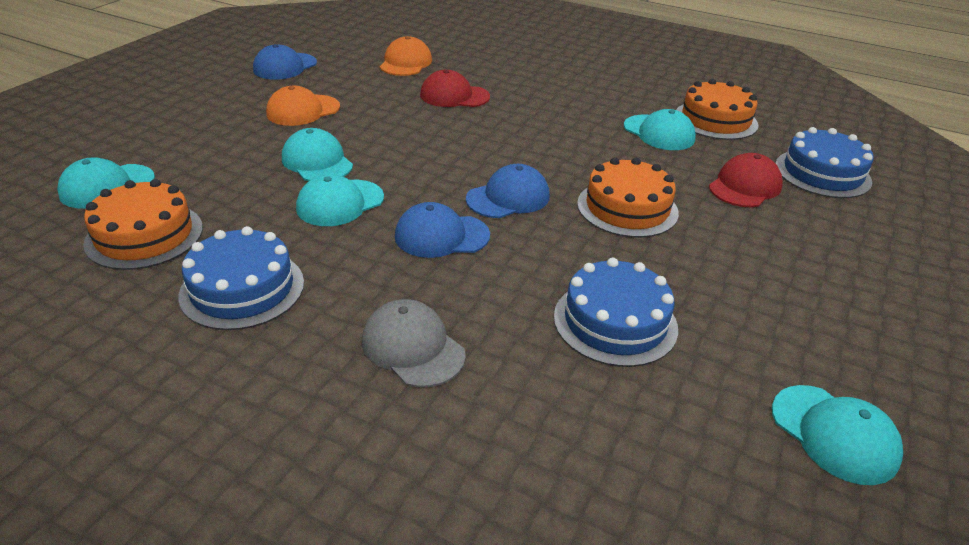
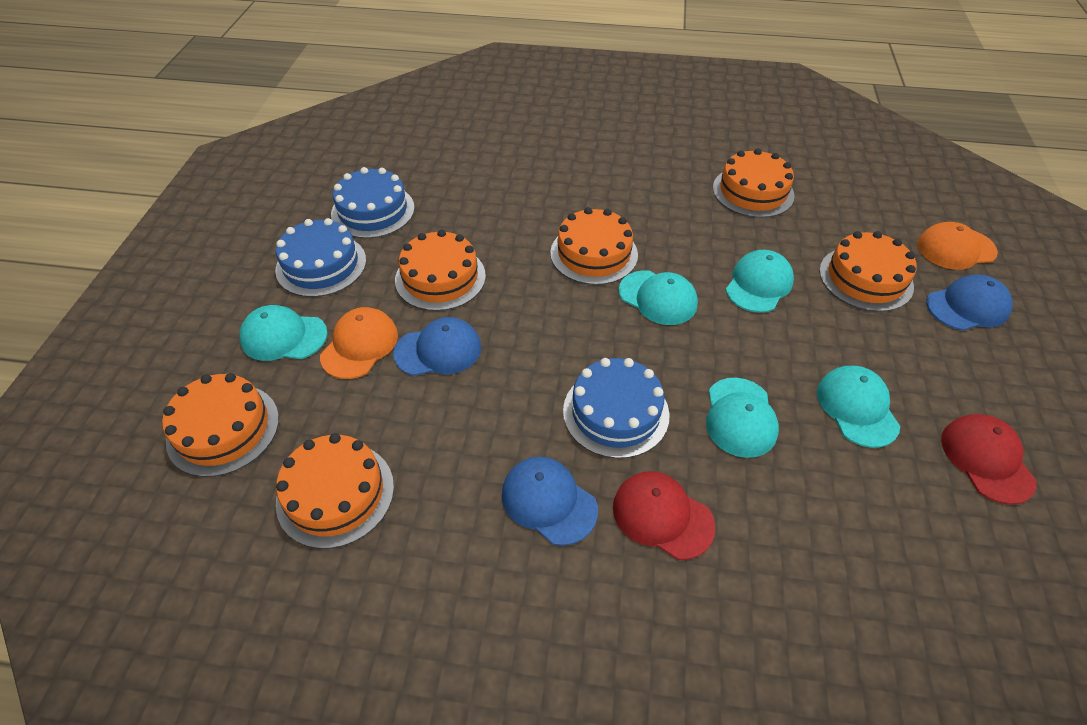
grey cap: [362,299,466,388] = 1 -> none = 0
orange cake: [83,179,203,270] [577,157,679,238] [676,79,758,140] = 3 -> [162,373,279,477] [276,433,394,549] [395,230,486,311] [550,207,638,285] [713,149,795,218] [819,231,917,312] = 6

